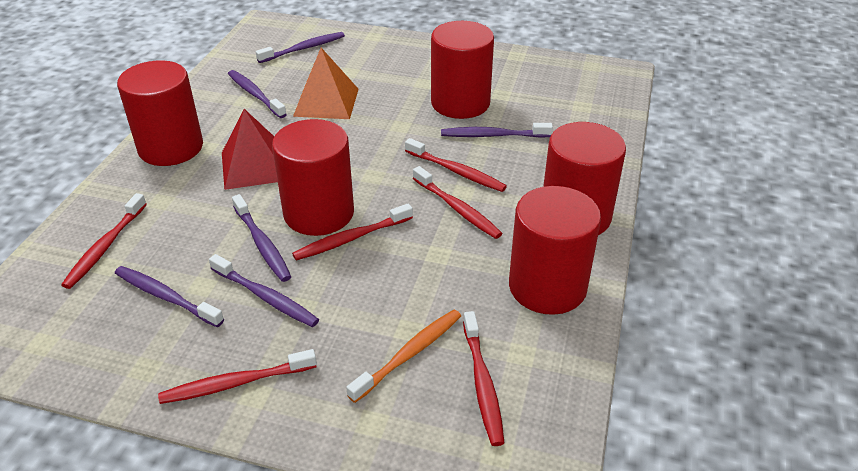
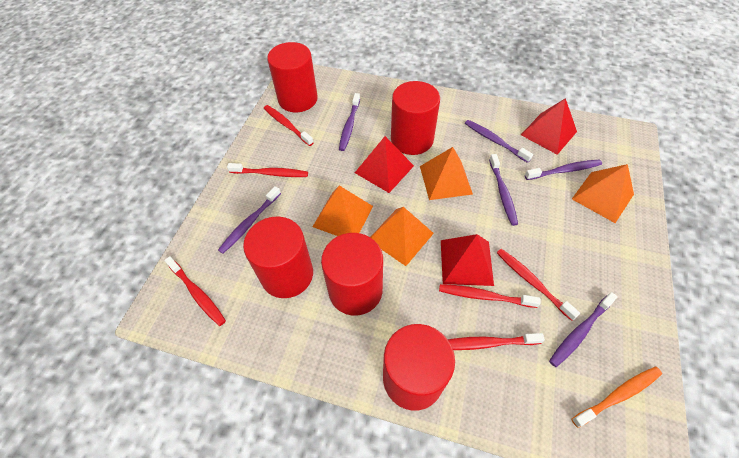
orange pyramid: [293,48,358,119] = 1 -> [312,186,373,236] [370,207,434,266] [420,147,473,200] [572,164,634,223] = 4
red pyramid: [222,109,278,190] = 1 -> [355,136,414,193] [441,234,494,286] [521,98,577,155] = 3

